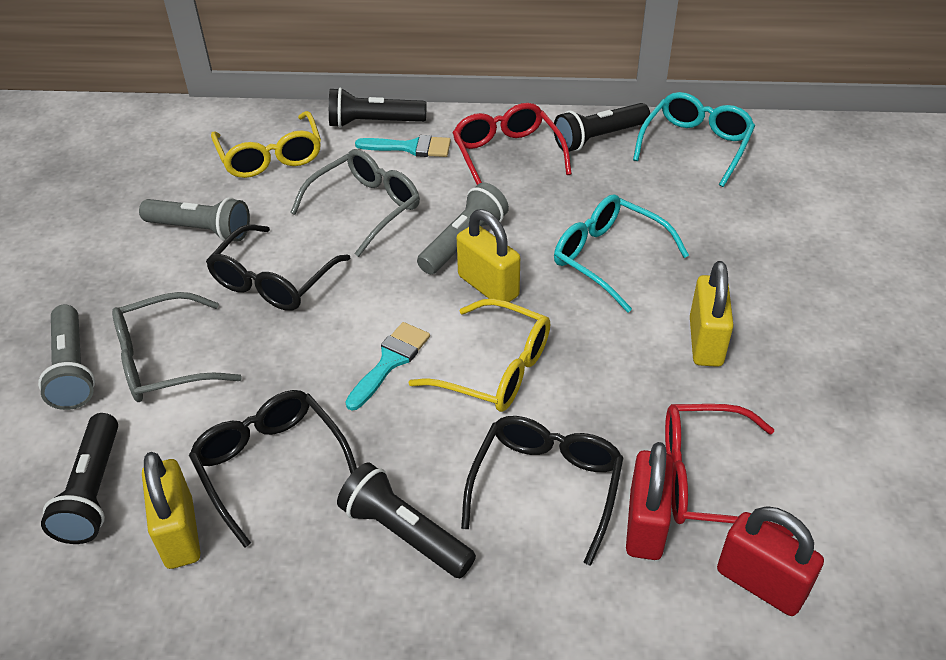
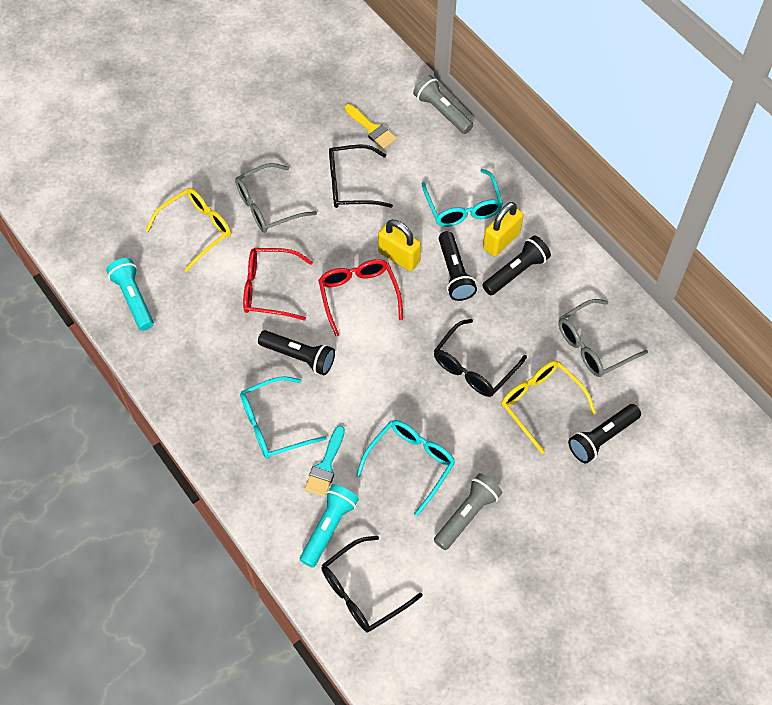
grey flashlight: [38,305,95,410] [139,197,250,242] [417,182,509,274] = 3 -> [413,75,473,134] [434,473,503,550] = 2
red padlock: [626,442,674,560] [717,506,824,616] = 2 -> none = 0
turquoise brush: [345,322,430,411] [355,135,451,157] = 2 -> [304,426,345,497] = 1
turquoise flashlight: none = 0 -> [106,258,154,331] [300,484,359,568] = 2
turquoise glasses: [554,194,689,313] [633,92,755,187] = 2 -> [240,376,327,459] [356,420,455,516] [421,169,503,227] = 3
yellow brush: none = 0 -> [345,104,397,149] = 1
yellow padlock: [142,452,200,569] [457,209,520,302] [690,261,734,367] = 3 -> [378,220,421,271] [483,202,523,257] = 2

